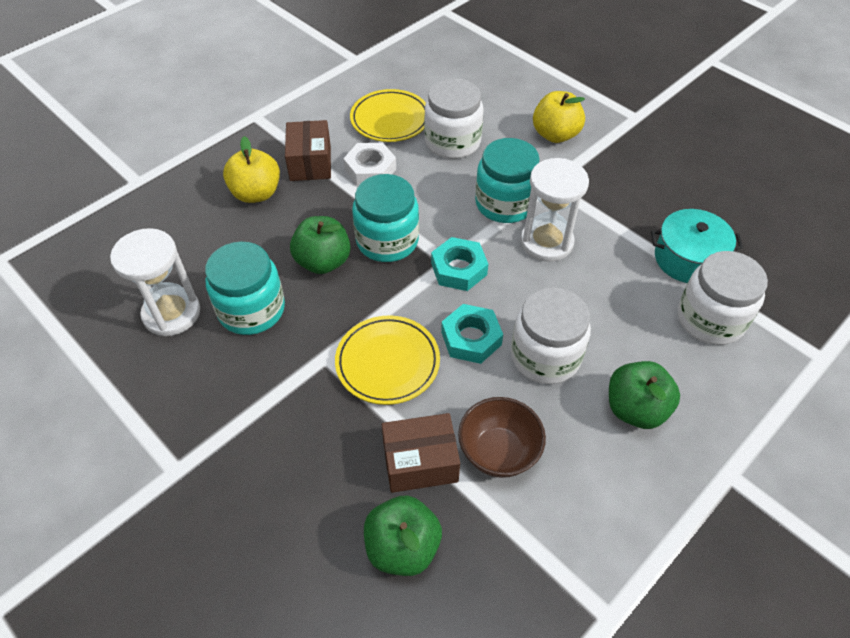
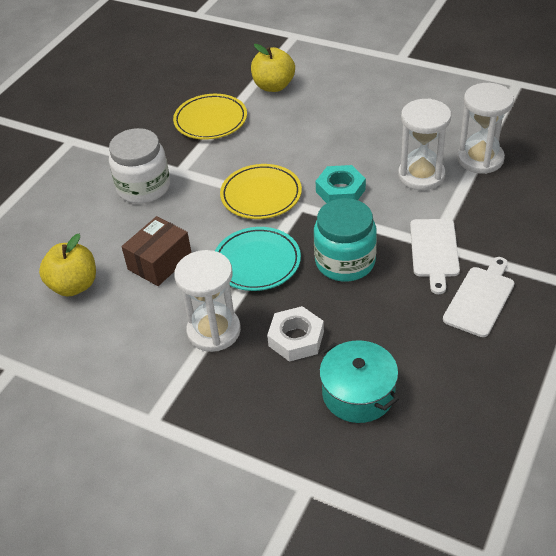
brown bowl: [458,397,546,478] = 1 -> none = 0
brown box: [285,120,331,181] [382,413,460,493] = 2 -> [122,216,192,286] = 1
green apple: [290,216,351,274] [364,496,442,576] [609,361,680,429] = 3 -> none = 0
turquoise jar: [205,242,285,335] [352,174,419,262] [475,138,540,223] = 3 -> [314,198,377,281] = 1
turquoise nut: [431,237,488,291] [441,304,503,364] = 2 -> [316,165,366,203] = 1
turquoise plate: none = 0 -> [215,227,301,291] = 1
white cutting board: none = 0 -> [410,219,460,294] [443,257,514,337] = 2
white hourglass: [110,228,200,336] [521,158,589,262] = 2 -> [174,250,241,352] [398,98,451,190] [457,83,514,174] = 3
white jar: [424,78,483,159] [511,287,591,384] [678,251,768,345] = 3 -> [109,128,170,204] = 1

